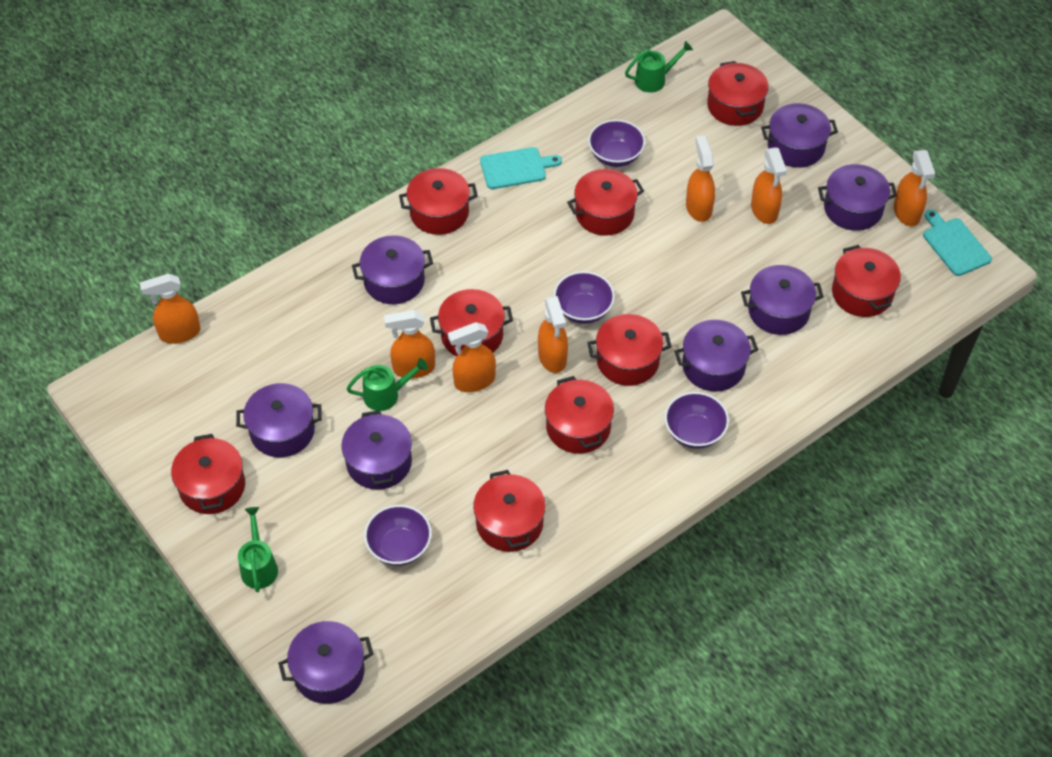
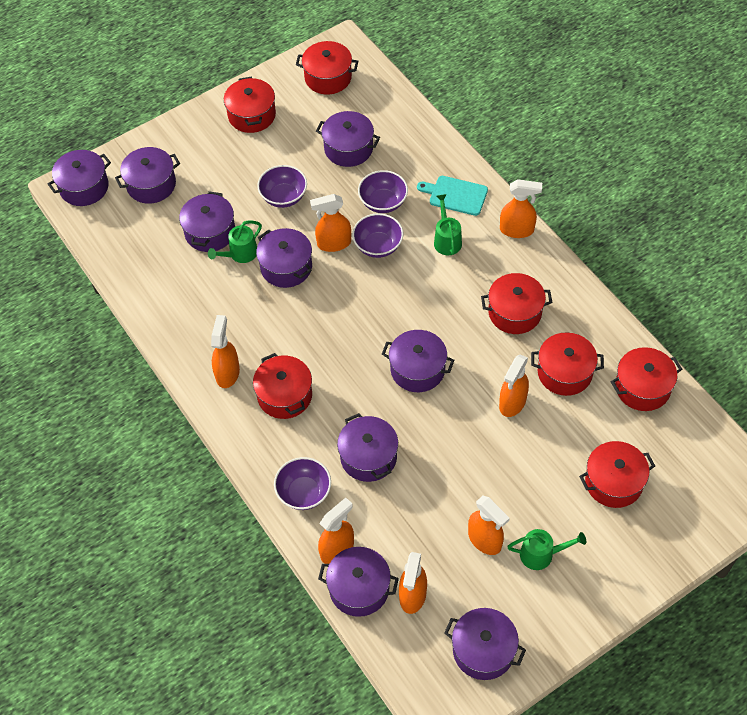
purple pot: [236,383,322,457] [278,621,374,704] [341,410,412,490] [352,235,433,304] [674,320,758,392] [741,265,824,335] [761,103,838,168] [818,164,897,231] = 8 -> [48,150,111,206] [115,147,180,203] [179,191,235,252] [256,228,312,288] [316,111,380,167] [318,547,399,617] [337,413,398,482] [382,330,454,392] [444,608,526,680] = 9
red pot: [171,434,245,514] [399,168,478,235] [430,289,513,357] [473,470,546,552] [545,376,614,454] [567,169,644,236] [587,314,671,386] [707,61,769,126] [832,245,901,317] = 9 -> [224,76,276,133] [253,353,312,419] [296,41,358,95] [481,273,553,334] [531,333,604,396] [579,441,655,508] [611,347,682,411] = 7
turquoise cutting board: [480,147,562,189] [923,209,992,276] = 2 -> [417,176,488,216] = 1

